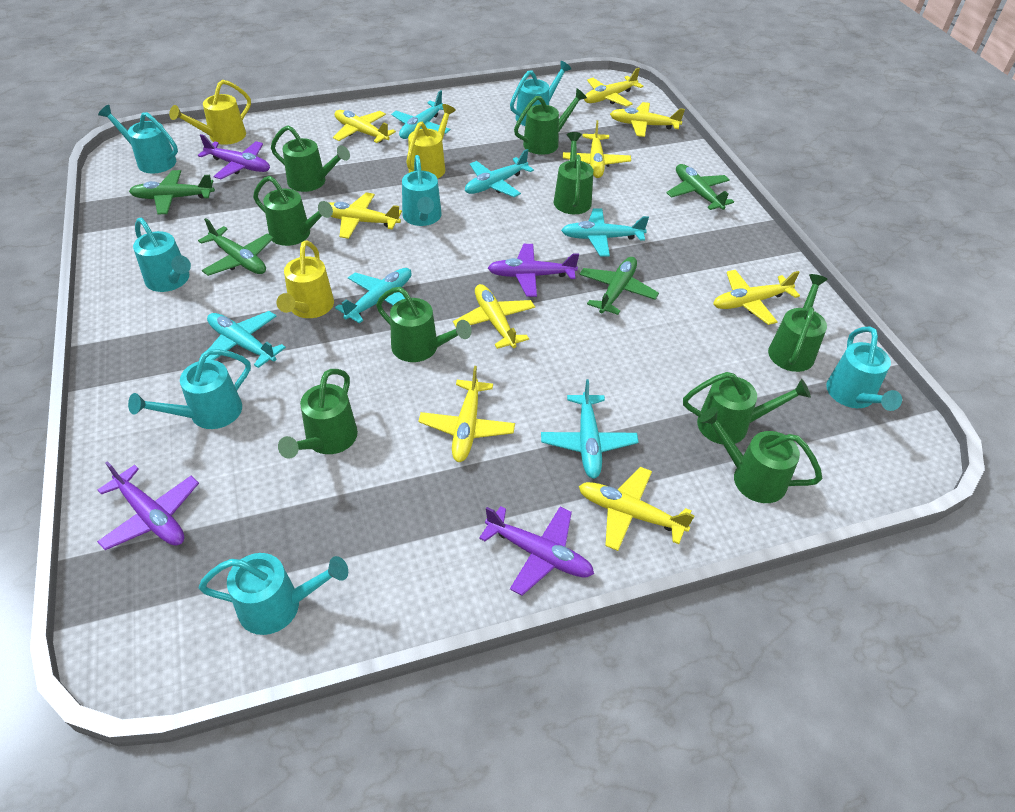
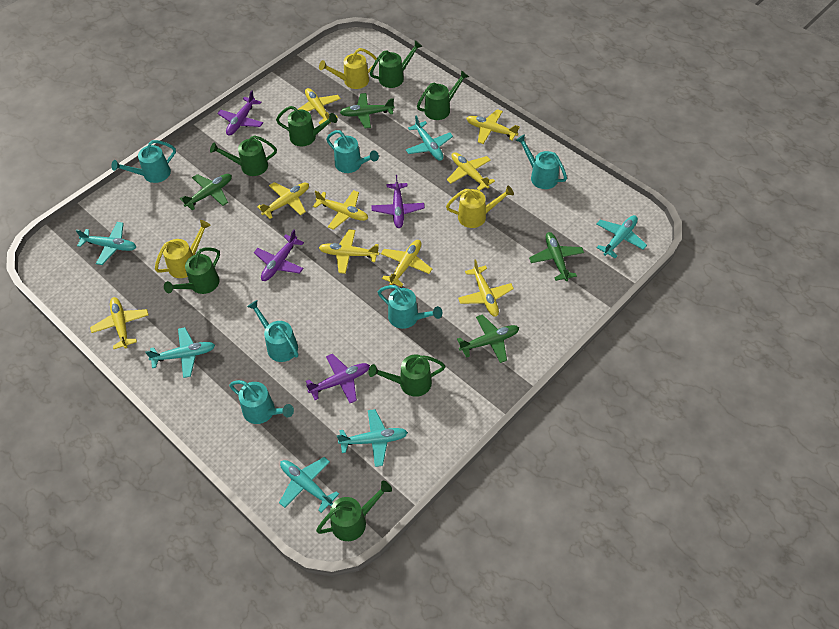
green watering can: [253,176,333,246] [271,125,350,192] [278,369,358,459] [376,287,472,362] [514,88,587,155] [554,132,593,214] [683,372,811,444] [699,407,822,503] [768,274,828,372] = 9 -> [164,248,220,294] [210,135,277,176] [276,106,337,146] [316,481,392,541] [368,355,445,397] [370,40,423,88] [417,70,469,120] = 7
turquoise watering can: [98,105,178,173] [128,349,251,429] [133,218,191,292] [199,553,348,635] [402,155,442,226] [510,61,571,126] [826,327,902,411] = 7 -> [111,140,176,183] [229,380,294,424] [247,300,298,362] [326,130,379,173] [378,285,442,329] [515,134,567,189] = 6

